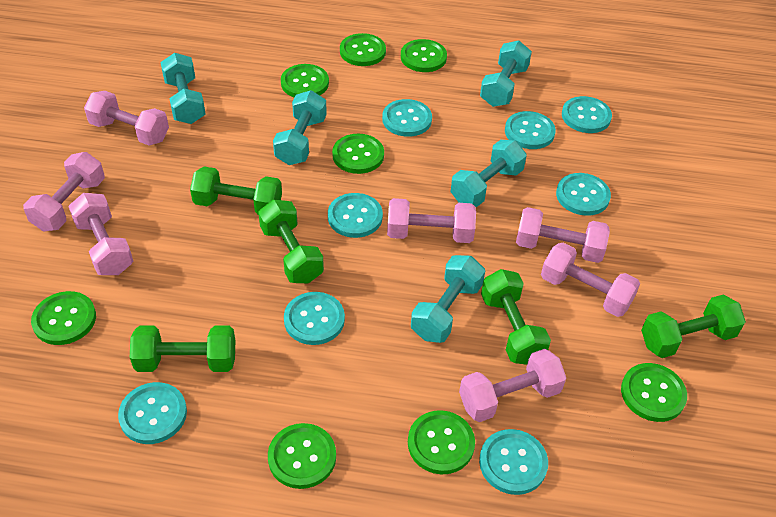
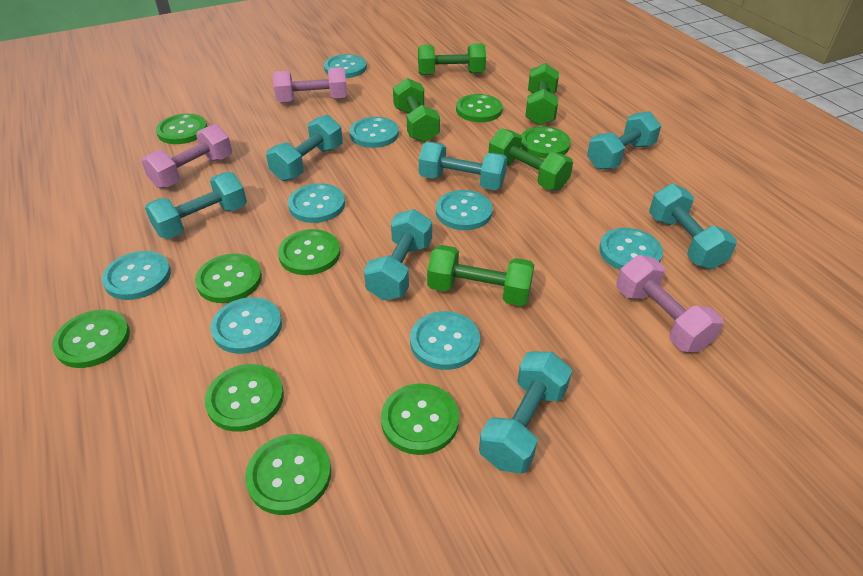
green button: [31,291,96,345] [268,423,336,489] [281,64,329,97] [332,134,384,174] [340,33,386,66] [401,39,447,72] [408,410,475,474] [621,363,687,422] = 8 -> [52,310,130,368] [156,114,207,144] [195,254,262,303] [205,364,284,432] [245,434,331,515] [278,229,340,275] [381,383,459,455] [456,94,503,122] [521,126,571,158] = 9
pink dumbbell: [23,152,105,232] [68,193,133,275] [84,91,169,145] [387,198,476,243] [459,349,566,422] [516,207,610,263] [541,243,640,317] = 7 -> [141,124,232,189] [273,67,347,103] [617,255,723,352] = 3
turquoise dumbbell: [160,53,206,124] [273,90,327,165] [411,255,485,343] [451,140,527,207] [480,40,532,107] = 5 -> [145,172,247,239] [266,115,343,181] [364,209,432,301] [419,142,507,190] [479,352,572,474] [587,111,661,170] [649,184,737,269] = 7

